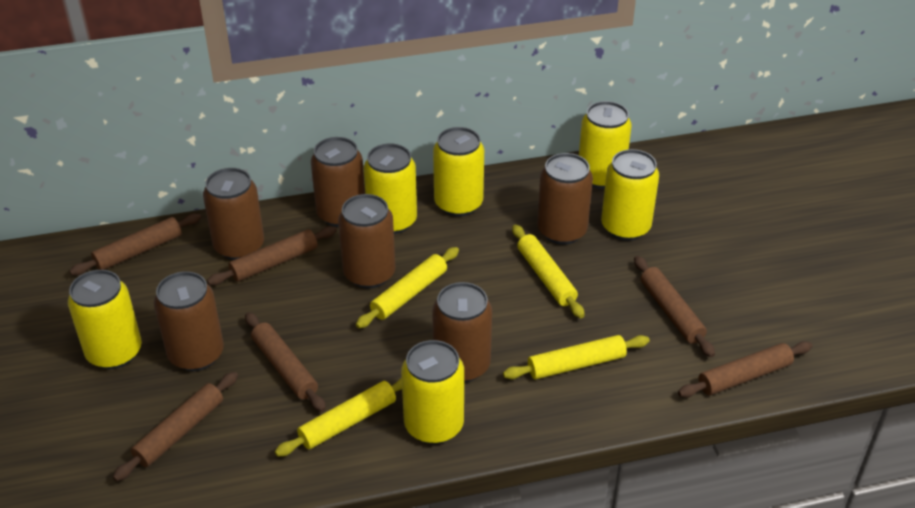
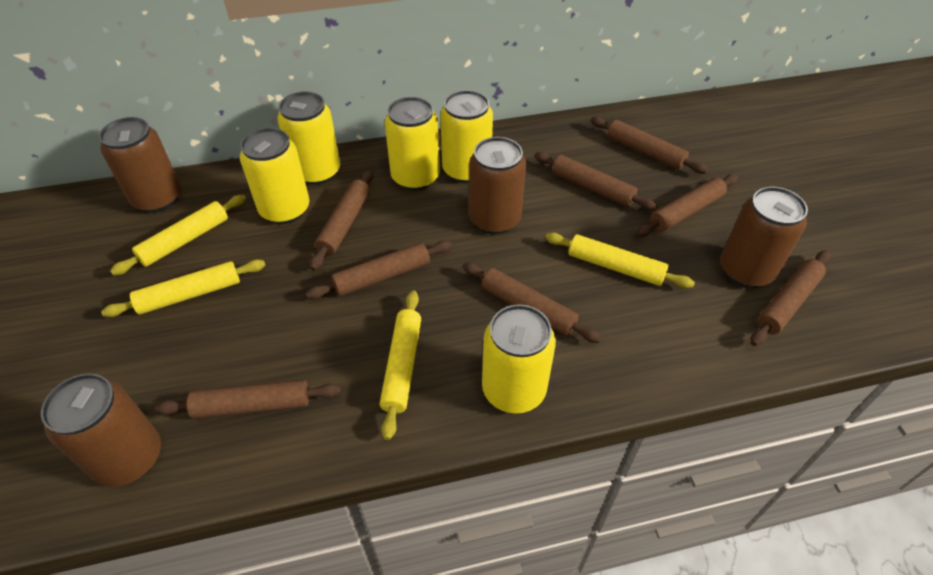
brown can: [154,271,224,371] [203,168,264,260] [311,137,365,227] [338,194,396,288] [432,282,492,382] [537,153,593,245] = 6 -> [41,373,161,487] [99,117,181,213] [469,137,526,234] [720,187,808,288] = 4
brown rolling pin: [69,213,201,275] [113,372,238,481] [207,226,337,285] [245,312,326,412] [634,256,715,357] [678,341,812,398] = 6 -> [155,380,341,419] [306,241,452,299] [310,169,373,271] [463,263,602,343] [534,152,658,211] [591,117,708,174] [636,174,738,236] [751,250,830,346] = 8
yellow can: [68,270,142,369] [364,144,417,234] [401,340,464,444] [433,127,484,217] [579,101,632,189] [601,149,659,241] = 6 -> [240,128,309,224] [277,92,341,185] [385,97,440,191] [440,90,493,183] [482,304,556,414] = 5

